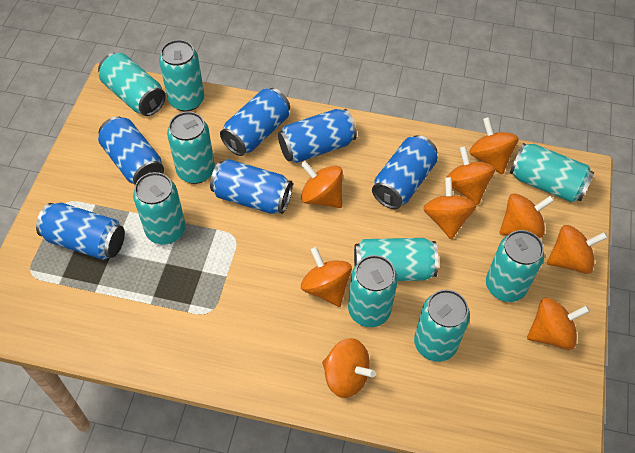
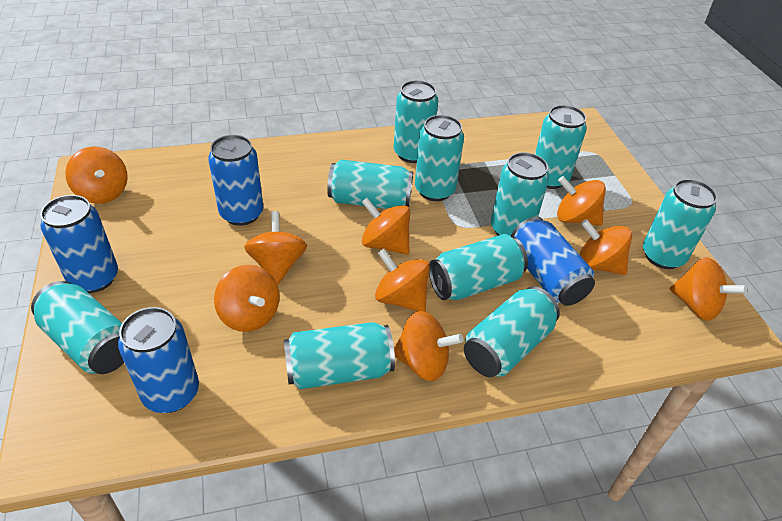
blue can: [36,203,125,260] [98,116,164,184] [210,159,293,214] [220,88,290,156] [278,109,357,163] [372,135,438,209] = 6 -> [40,195,118,293] [118,307,199,413] [208,135,263,226] [511,217,595,306] = 4
turquoise can: [98,53,166,116] [133,172,186,245] [159,40,204,112] [167,112,215,184] [348,255,398,327] [354,238,439,281] [414,290,470,362] [486,230,544,302] [510,143,594,202] = 9 -> [31,281,124,374] [284,322,395,389] [327,159,413,209] [394,80,438,163] [415,115,464,201] [429,234,528,300] [464,286,560,377] [491,152,549,236] [535,105,587,189] [643,179,717,269] = 10

